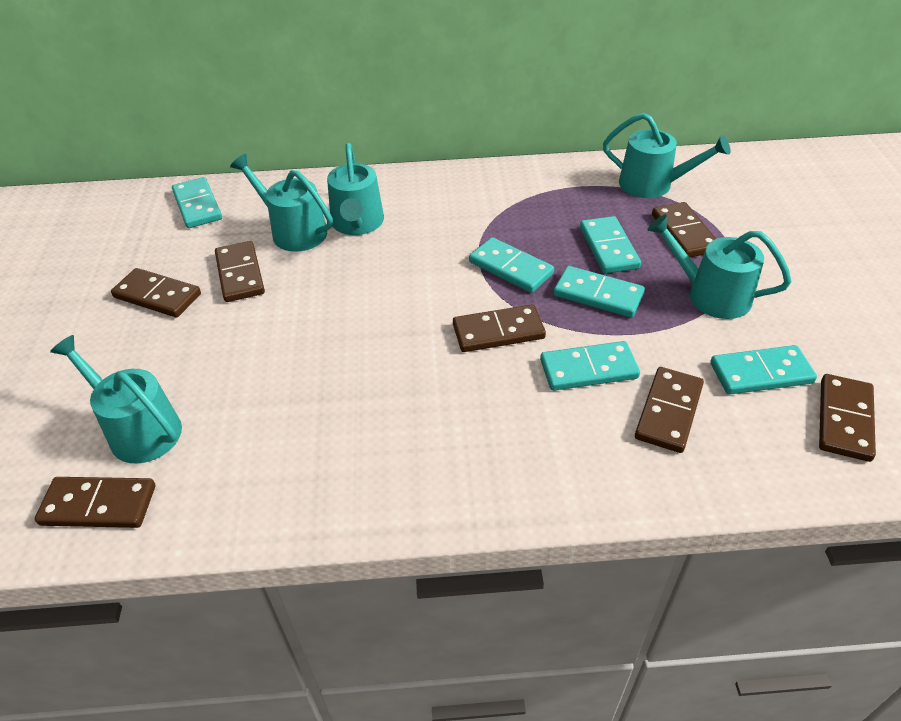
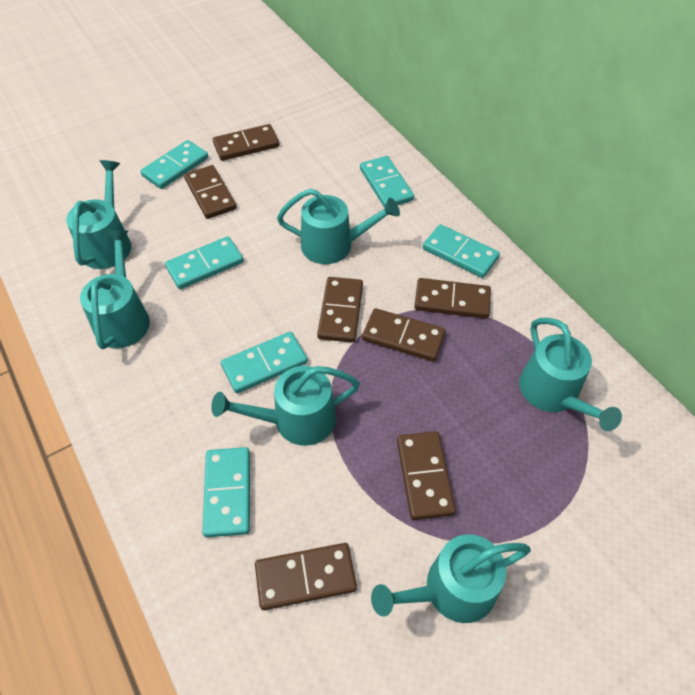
turquoise watering can: [50,335,182,464] [230,154,333,252] [327,143,384,235] [603,113,731,198] [647,214,792,319] = 5 -> [66,160,131,269] [80,230,150,349] [211,366,360,446] [277,189,400,264] [371,534,531,623] [519,318,622,431] = 6

